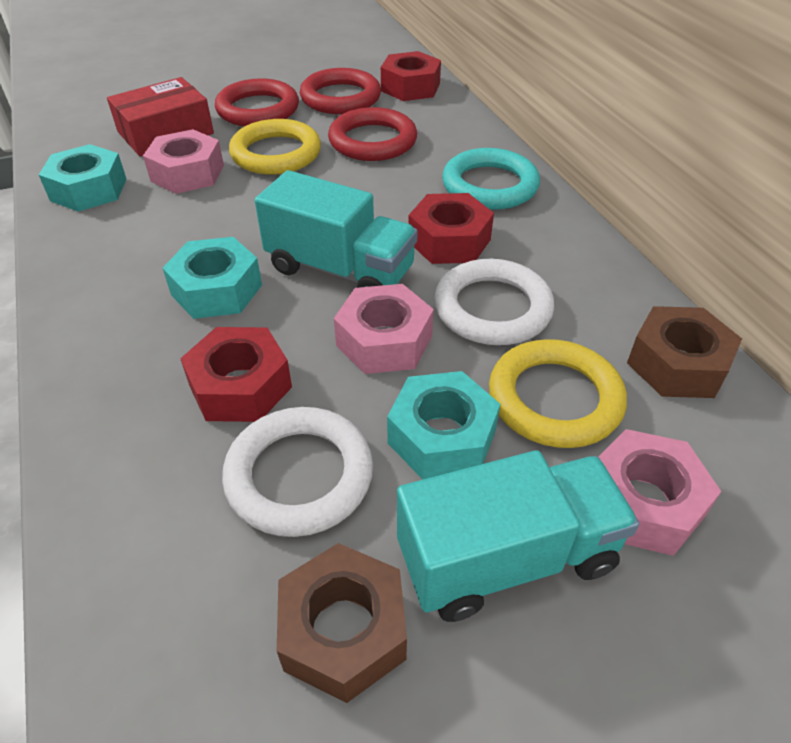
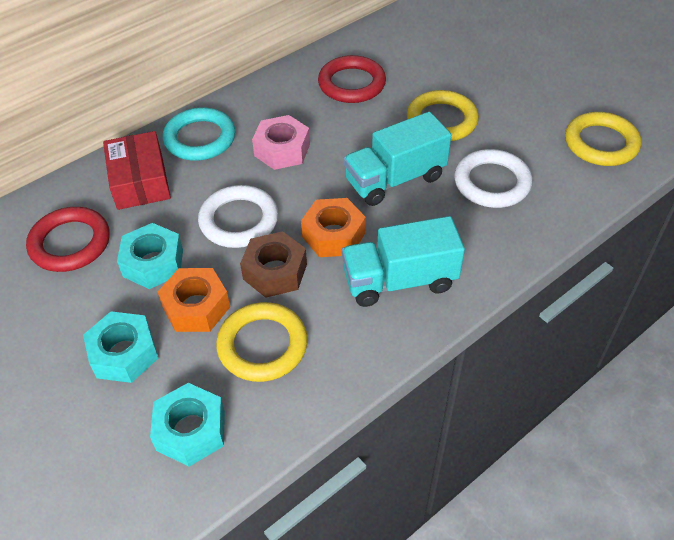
brown nut: [277,543,407,703] [627,306,742,398] = 2 -> [240,231,307,298] = 1
orange nut: none = 0 -> [158,268,230,332] [301,198,366,257] = 2
pink nut: [143,129,224,194] [334,284,434,374] [598,429,721,556] = 3 -> [252,115,310,170] = 1
red nut: [180,327,292,422] [381,51,441,101] [408,193,494,264] = 3 -> none = 0
red ring: [215,78,299,126] [300,68,381,114] [328,107,417,161] = 3 -> [26,207,110,272] [318,55,386,103] = 2
yellow ring: [229,119,321,175] [489,339,627,448] = 2 -> [216,302,308,382] [407,90,479,141] [565,112,641,166] = 3

